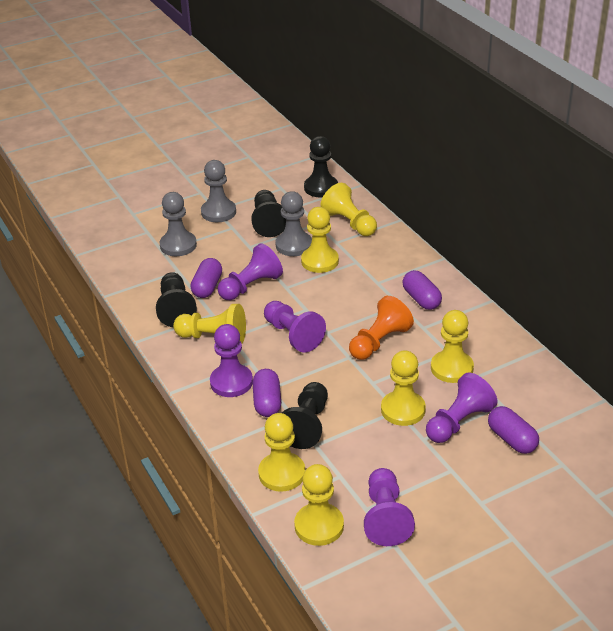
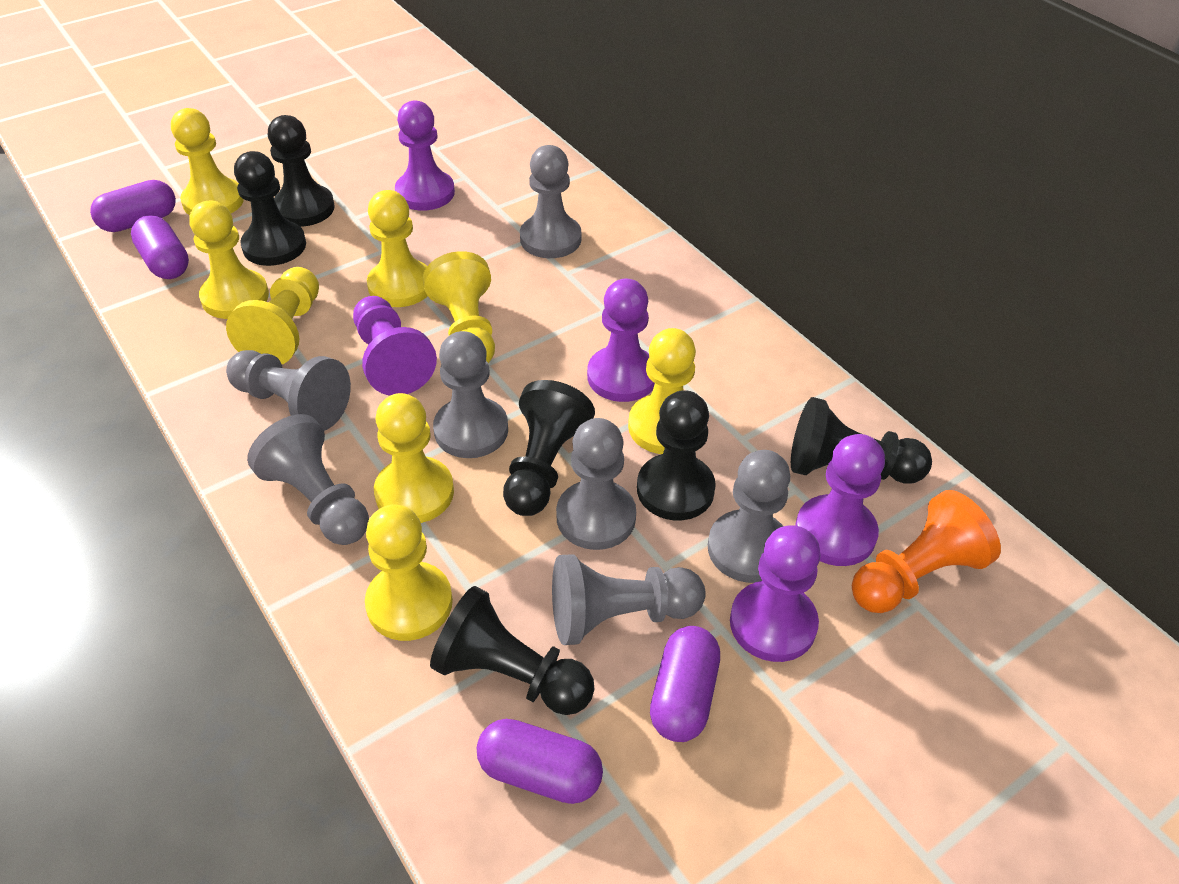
black pawn: [156,272,197,327] [251,190,286,237] [282,382,328,449] [304,136,338,197] = 4 -> [234,151,306,266] [268,115,335,227] [430,586,595,715] [503,380,595,516] [637,390,716,520] [791,397,932,483] = 6
grey pawn: [159,192,197,256] [201,160,236,222] [275,191,312,256] = 3 -> [226,350,351,431] [247,414,369,545] [433,331,508,458] [520,145,581,258] [552,554,706,645] [556,418,636,550] [708,450,791,583] = 7
yellow pawn: [173,304,246,344] [258,413,305,492] [294,464,344,546] [301,207,339,273] [320,183,377,236] [381,350,426,426] [431,310,474,383] = 7 -> [171,108,244,215] [189,201,269,319] [226,267,319,364] [365,505,453,641] [367,190,427,307] [374,393,454,523] [423,251,495,363] [628,328,696,454] = 8

